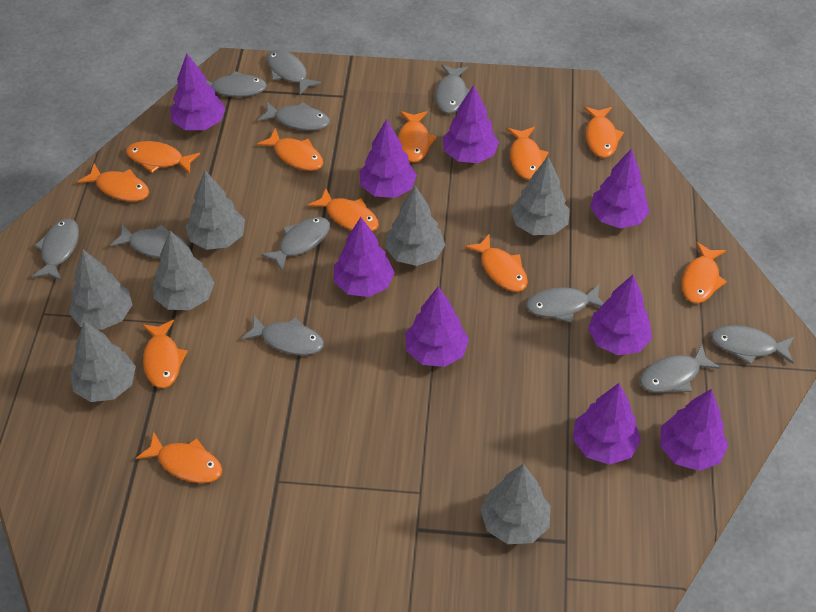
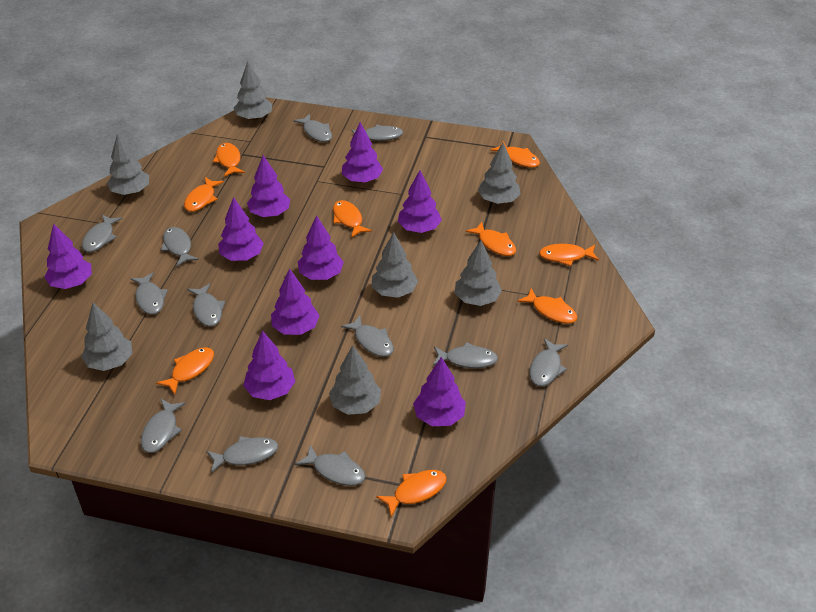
grey fish: [31,219,79,281] [109,224,188,258] [206,71,267,97] [241,314,324,355] [258,102,330,131] [261,217,330,271] [267,50,322,95] [435,65,470,113] [526,285,604,323] [640,344,721,393] [711,325,794,365] = 11 -> [82,214,123,252] [130,272,168,315] [141,399,186,453] [161,227,199,266] [187,283,225,327] [206,436,278,473] [293,114,332,142] [296,445,366,486] [341,316,394,357] [351,125,403,141] [433,342,498,368] [529,338,568,386] = 12
orange fish: [77,163,149,202] [126,141,200,174] [136,431,222,483] [142,320,188,388] [257,128,323,171] [308,188,379,232] [398,111,437,163] [465,235,528,292] [507,127,549,180] [584,107,624,158] [682,242,727,303] = 11 -> [156,347,214,395] [184,177,224,212] [213,143,245,177] [333,200,372,238] [376,470,447,517] [466,222,516,256] [490,141,540,168] [517,289,578,324] [539,244,599,266] = 9

